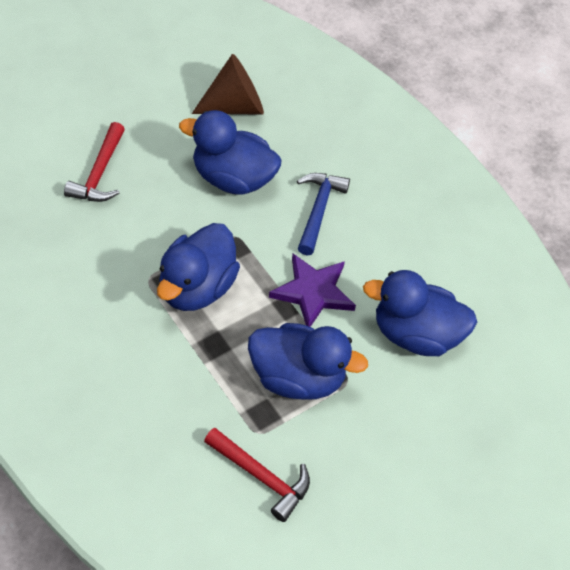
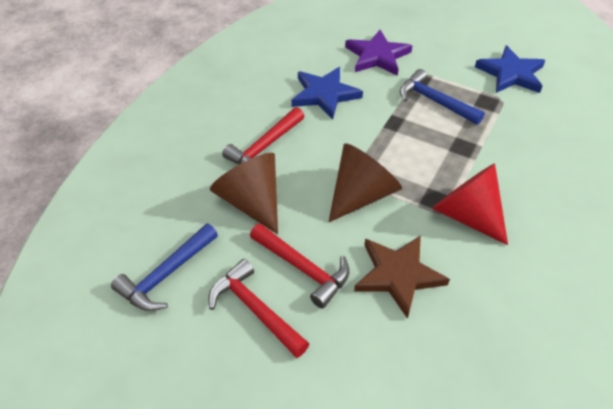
blue duck: [157,223,240,311] [179,110,282,195] [248,323,368,400] [363,270,477,356] = 4 -> none = 0
blue hammer: [297,173,350,256] = 1 -> [111,224,218,311] [400,69,485,125] = 2
blue star: none = 0 -> [291,67,363,120] [475,45,545,93] = 2
brown cone: [192,54,264,114] = 1 -> [210,153,278,234] [329,143,402,222] = 2
brown star: none = 0 -> [354,235,450,319] = 1
red cone: none = 0 -> [432,163,508,245] = 1
red hammer: [64,122,125,202] [204,427,310,522] = 2 -> [209,259,309,358] [222,107,304,165] [250,224,349,308] = 3

